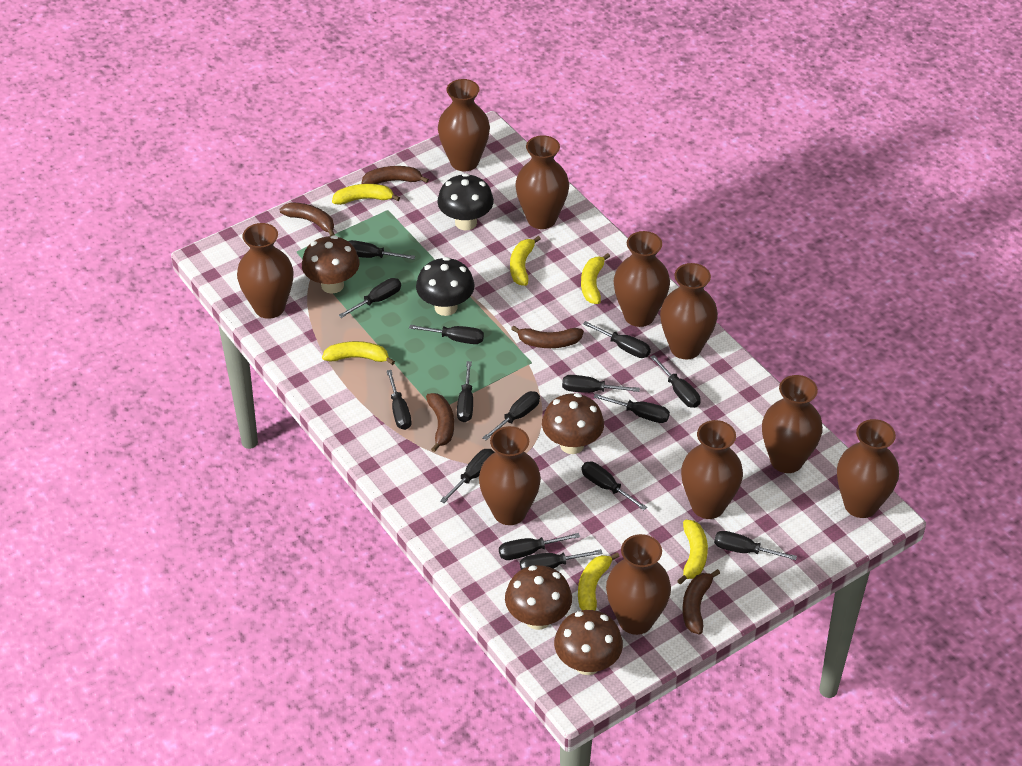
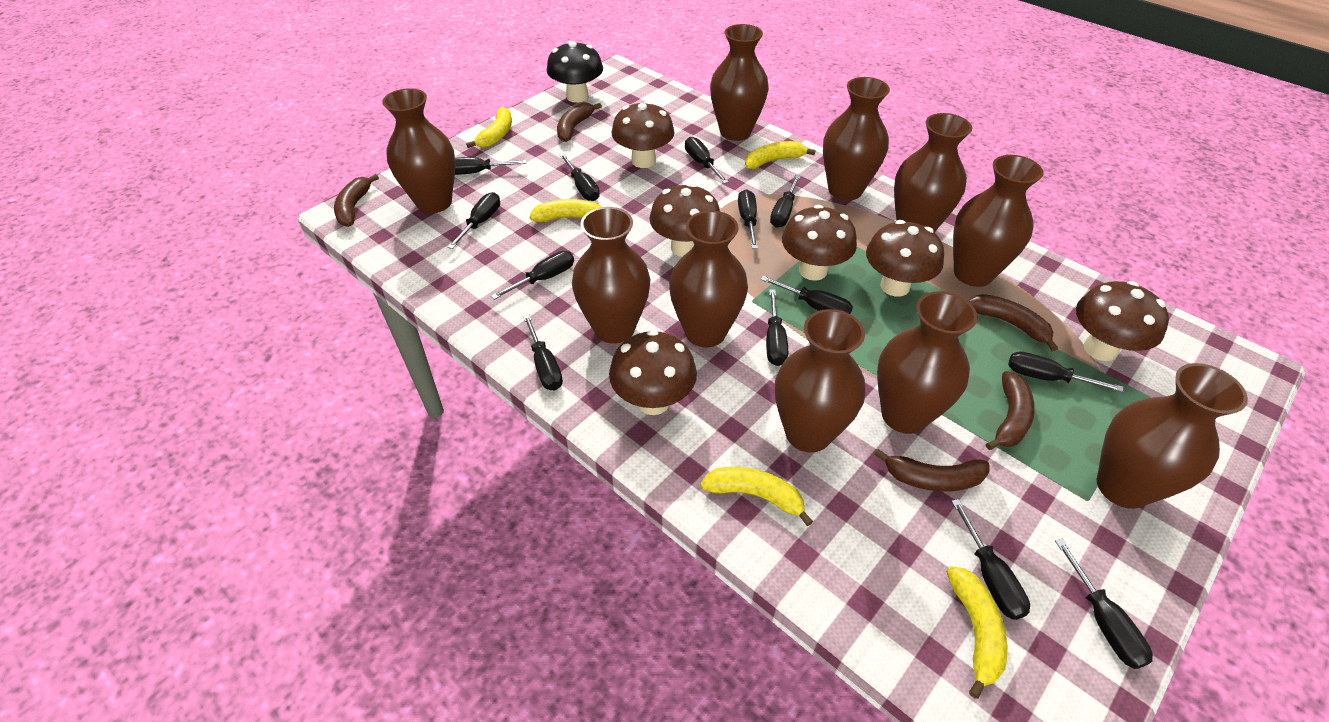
black mushroom: [416,257,475,316] [437,173,494,230] = 2 -> [547,41,603,103] = 1
black screwdriver: [338,278,401,318] [348,240,415,260] [387,370,412,430] [409,325,484,344] [440,449,494,503] [457,361,473,422] [482,391,540,440] [499,533,580,560] [520,549,603,570] [562,375,640,393] [581,461,647,510] [583,321,651,358] [594,394,670,423] [650,355,701,408] [714,531,797,560] = 15 -> [447,192,500,249] [455,157,527,175] [491,251,574,300] [523,314,563,390] [560,153,600,201] [685,137,729,184] [738,189,758,249] [761,276,853,314] [766,289,788,366] [770,175,801,228] [951,499,1030,620] [1008,352,1123,392] [1055,539,1153,669] = 13
brown mushroom: [302,235,360,294] [505,565,572,630] [542,393,604,454] [554,610,623,675] = 4 -> [609,330,697,415] [612,101,674,168] [649,183,720,257] [782,205,857,281] [866,220,944,297] [1076,281,1169,361] = 6
yellow banana: [322,341,395,365] [332,184,400,205] [510,236,541,286] [578,552,620,611] [581,253,610,304] [677,520,708,584] = 6 -> [466,107,512,148] [529,199,602,222] [700,467,813,526] [745,141,816,169] [946,566,1007,699] = 5

